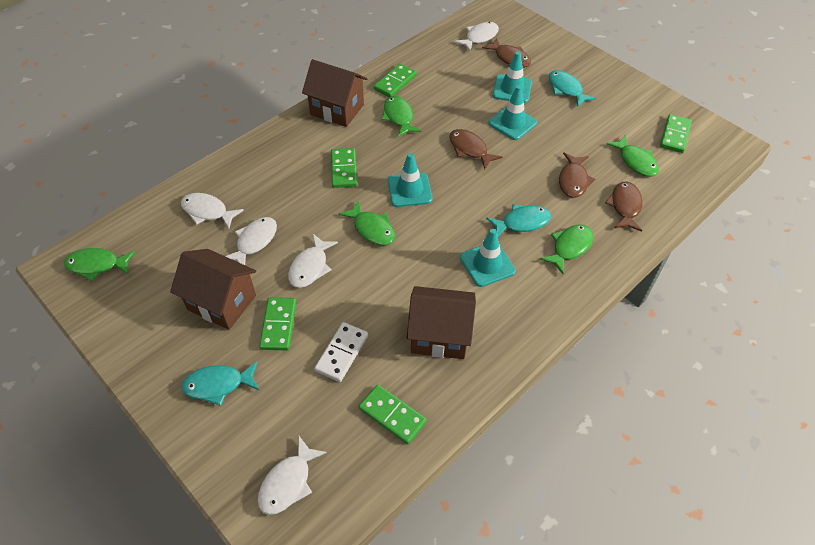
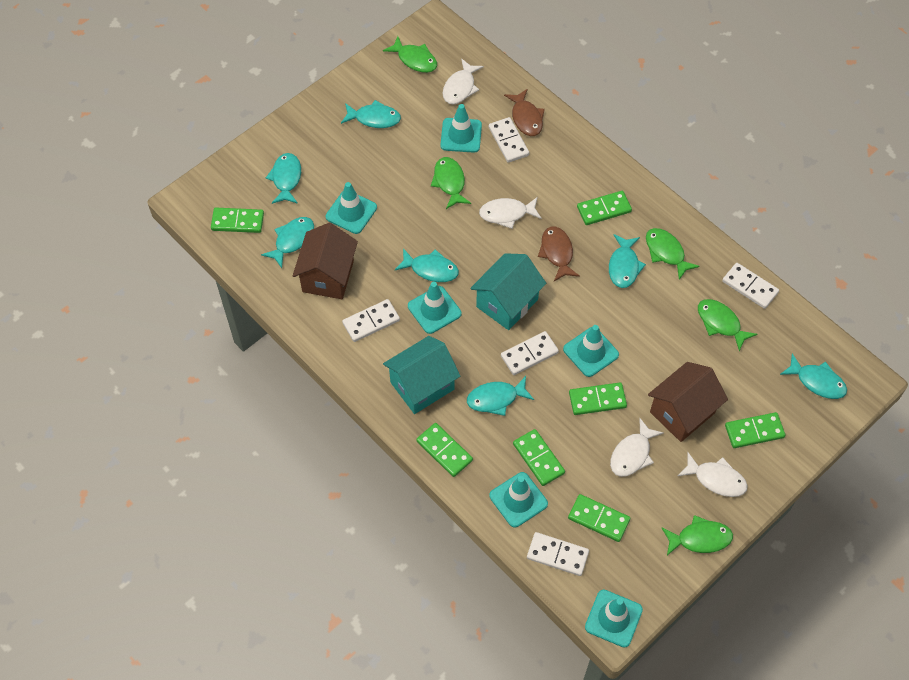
brown fish: [449,129,502,170] [482,38,531,68] [559,152,595,198] [605,181,643,232] = 4 -> [504,89,545,136] [538,226,580,281] = 2
brown house: [170,249,256,330] [302,59,367,127] [407,286,476,359] = 3 -> [293,223,358,299] [648,362,728,442] = 2
green domino: [259,297,296,351] [331,148,357,188] [359,385,427,444] [374,64,417,97] [660,114,692,153] = 5 -> [211,208,264,233] [416,423,473,477] [513,429,565,486] [568,494,630,542] [569,382,627,415] [577,191,632,225] [725,412,786,448] = 7
turquoise fish: [181,362,259,406] [486,204,551,237] [549,70,596,107] = 3 -> [261,217,314,268] [266,153,301,204] [341,100,401,128] [395,249,459,282] [467,376,534,416] [609,234,646,288] [780,353,847,399] = 7
turquoise house: none = 0 -> [383,336,460,414] [470,253,546,330] = 2
turquoise traffic cone: [388,153,432,207] [460,229,516,287] [488,85,537,140] [493,52,532,103] = 4 -> [326,182,377,234] [408,282,462,334] [440,104,482,153] [489,472,548,528] [563,325,619,377] [585,590,643,647] = 6
white domino: [314,322,368,382] = 1 -> [342,299,400,342] [489,117,529,163] [501,331,559,375] [527,532,589,576] [722,263,779,309] = 5
white fish: [181,193,244,229] [225,217,277,265] [258,436,327,515] [288,234,338,288] [454,22,499,51] = 5 -> [443,59,484,104] [479,197,542,229] [610,418,664,477] [678,452,748,497] = 4

